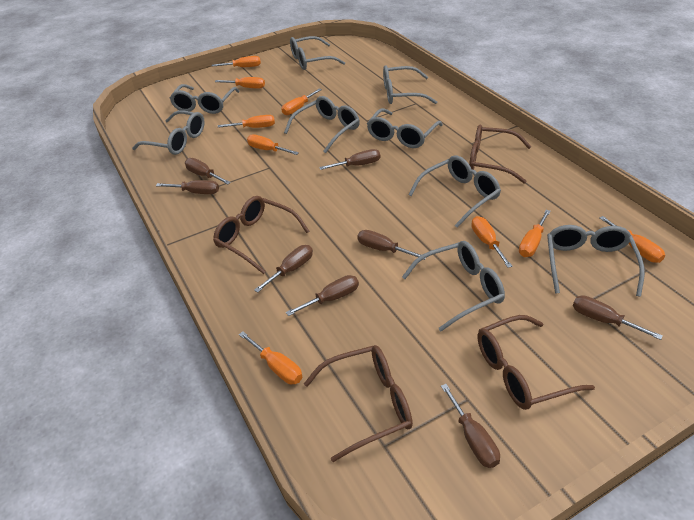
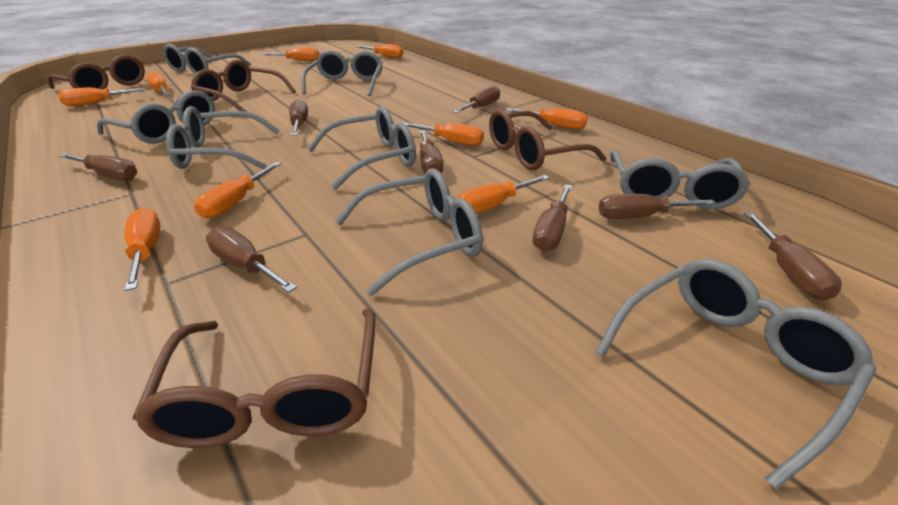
grey glasses: [132,110,205,155] [170,84,240,114] [284,96,360,153] [290,36,345,70] [367,108,443,148] [383,65,437,104] [402,241,505,331] [409,155,501,228] [547,225,645,297] = 9 -> [97,90,215,144] [163,44,251,74] [166,106,279,169] [301,50,383,97] [307,106,416,190] [335,169,483,296] [595,259,877,490] [610,149,751,209] = 8

